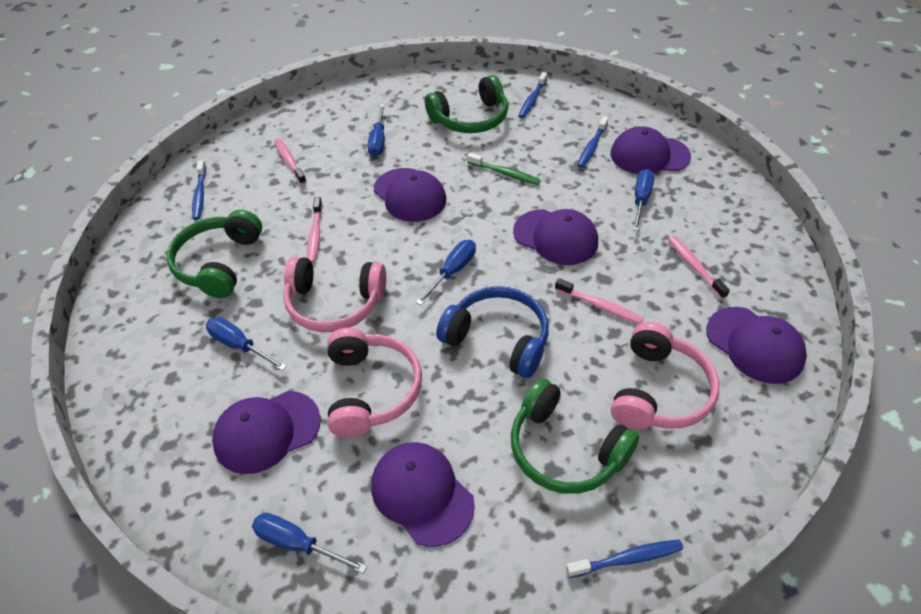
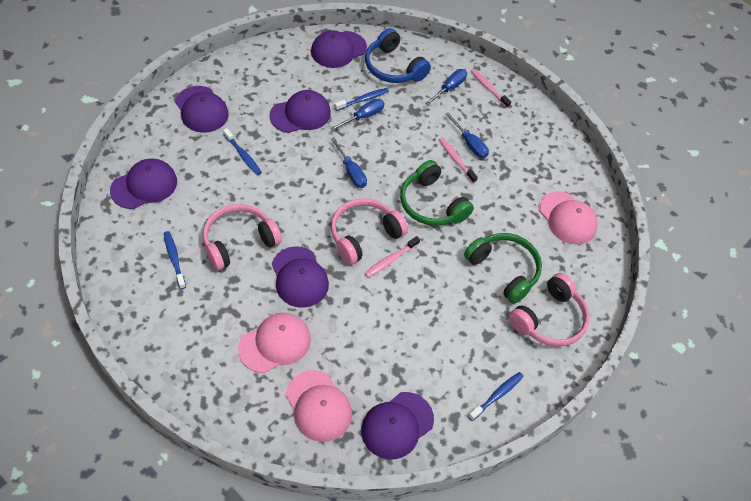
blue screwdriver: [206,317,287,371] [252,513,367,574] [368,104,385,157] [416,240,476,305] [633,169,655,231] = 5 -> [330,99,385,131] [331,137,367,188] [425,69,467,106] [445,112,489,158] = 4
green headphones: [167,210,262,298] [425,75,508,133] [511,378,639,494] = 3 -> [400,160,474,226] [464,233,542,304] = 2
green toothbrush: [467,153,541,185] = 1 -> none = 0
pink cap: none = 0 -> [238,313,311,373] [286,370,352,442] [539,191,598,245] = 3
pink toothbrush: [274,138,307,185] [307,197,323,263] [555,278,644,324] [668,236,730,299] = 4 -> [364,236,420,277] [439,137,478,183] [471,69,511,108] = 3

